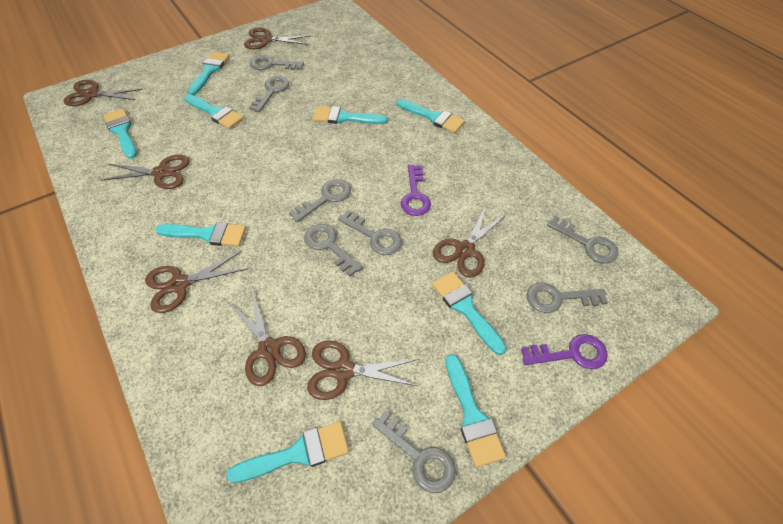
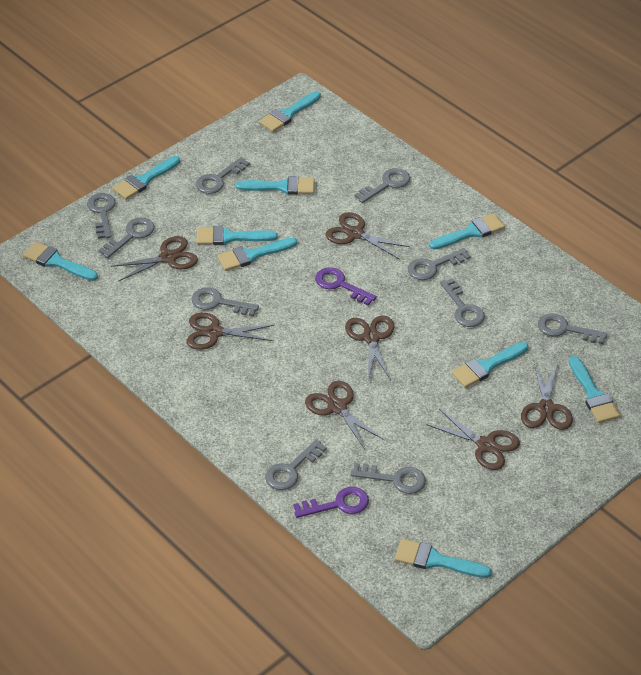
grey key: [249,76,289,112] [250,55,304,70] [289,179,351,222] [304,224,362,277] [338,210,402,255] [372,410,456,493] [527,282,608,313] [547,216,618,264] = 8 -> [87,193,116,239] [99,217,154,258] [191,287,259,316] [196,157,250,194] [265,439,327,490] [350,463,426,494] [354,168,410,203] [408,248,471,280] [440,278,485,327] [538,313,607,344] = 10
turquoise brush: [104,109,137,159] [155,222,246,246] [184,94,244,129] [188,52,230,95] [226,421,349,483] [313,106,388,124] [397,99,465,133] [432,272,506,355] [445,354,506,467] = 9 -> [23,242,98,281] [113,156,180,200] [196,226,278,245] [217,238,297,271] [236,176,314,195] [259,91,321,132] [395,539,492,578] [429,213,505,250] [451,342,528,388] [569,356,620,423] = 10

